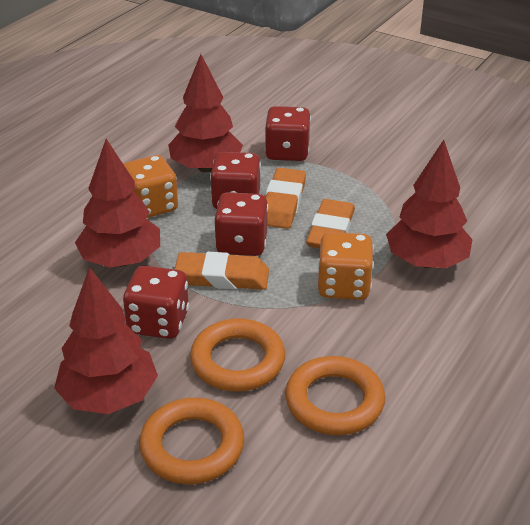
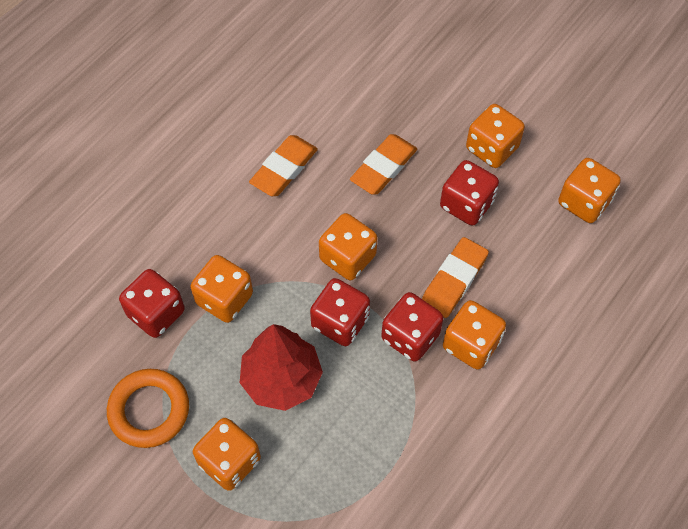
orange dice: [124,155,178,218] [318,232,374,300] = 2 -> [191,255,253,323] [193,418,261,491] [319,213,377,280] [443,300,506,370] [466,104,525,168] [558,158,621,223] = 6
orange ring: [139,397,244,484] [190,319,285,391] [285,356,385,435] = 3 -> [107,369,189,448] = 1
red tree: [54,267,158,414] [75,139,160,268] [168,54,243,172] [386,140,473,268] = 4 -> [240,324,323,411] = 1

